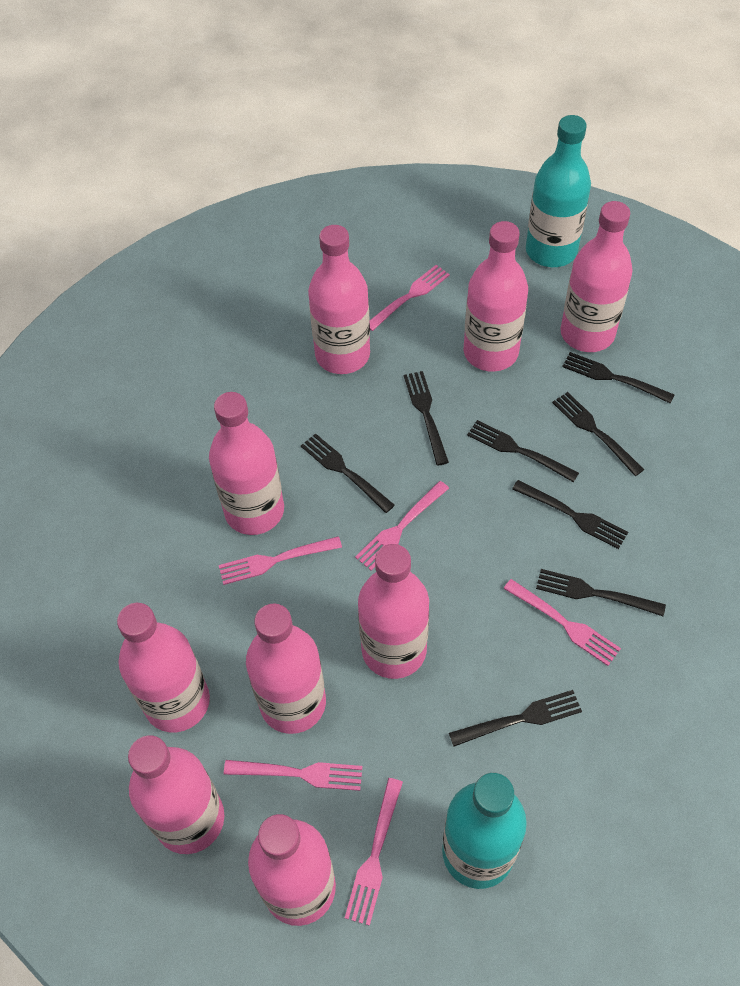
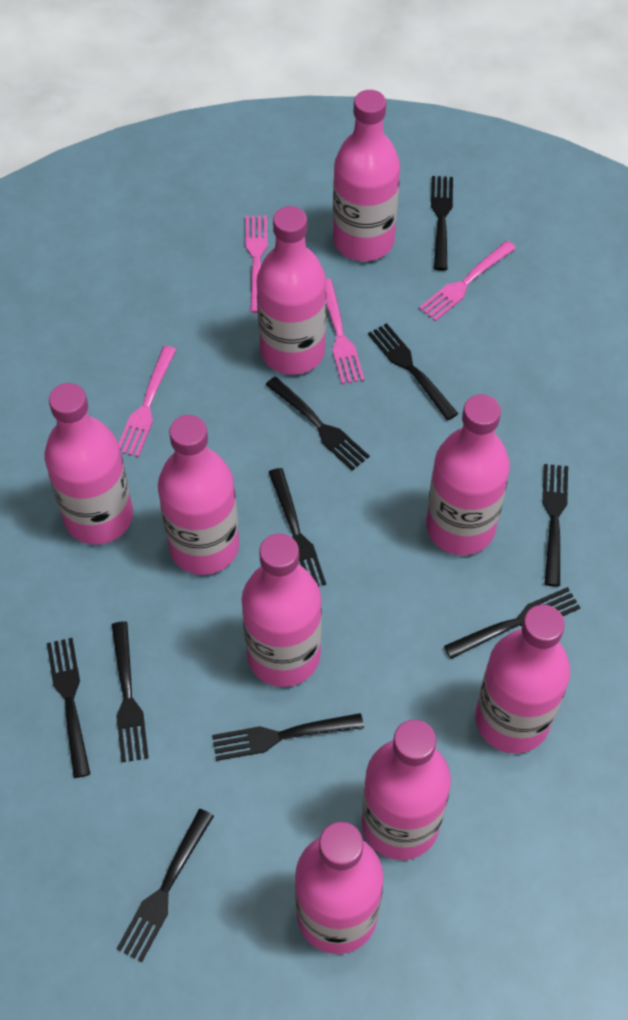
black fork: [301,433,395,513] [404,371,449,466] [449,690,582,746] [467,420,579,482] [512,480,628,549] [536,569,666,616] [552,392,644,476] [562,352,675,404] = 8 -> [47,638,90,778] [111,621,149,762] [117,809,214,962] [212,713,364,761] [266,377,370,471] [269,468,326,587] [368,323,458,420] [431,176,453,271] [444,587,581,659] [542,464,568,586] = 10
pink fork: [219,536,342,585] [224,760,362,791] [345,778,403,926] [355,481,449,571] [370,265,450,331] [503,579,621,666] = 6 -> [119,346,177,457] [245,215,268,313] [326,279,364,384] [419,241,516,321] = 4
turquoise bottle: [442,773,527,889] [526,115,591,267] = 2 -> none = 0

